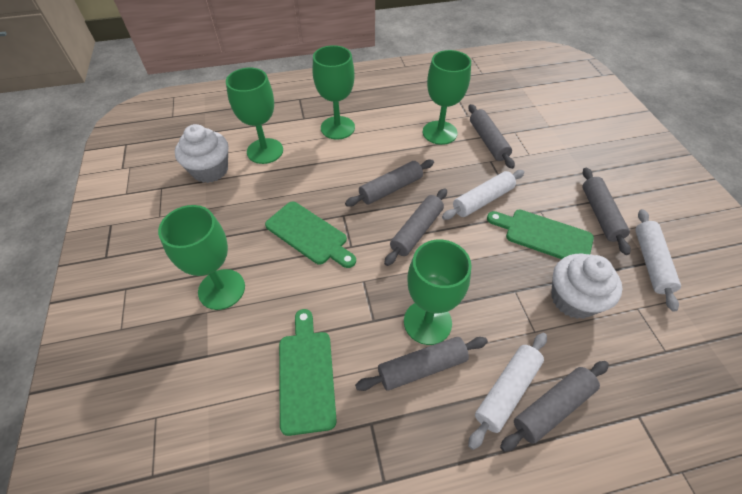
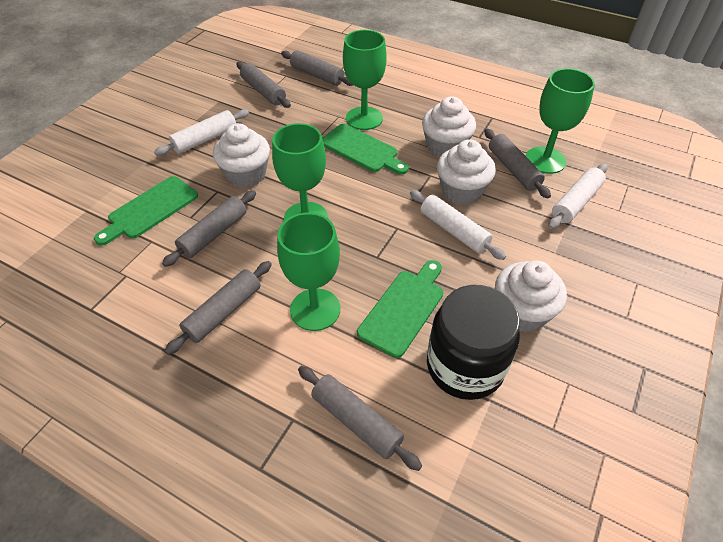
black jar: none = 0 -> [427,285,520,400] = 1
green goblet: [158,205,245,310] [226,68,283,164] [313,45,355,140] [404,240,472,345] [423,50,471,145] = 5 -> [272,123,328,221] [277,213,340,331] [343,30,387,130] [526,68,595,174] = 4
white cupcake: [175,124,228,183] [551,254,623,319] = 2 -> [213,123,270,188] [422,96,476,158] [437,139,496,205] [495,260,567,333] = 4

